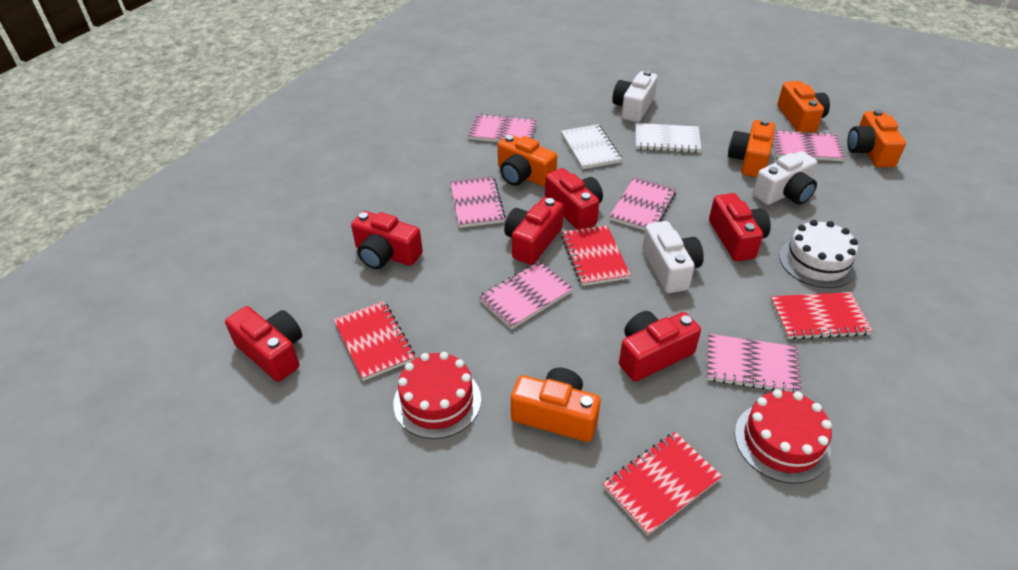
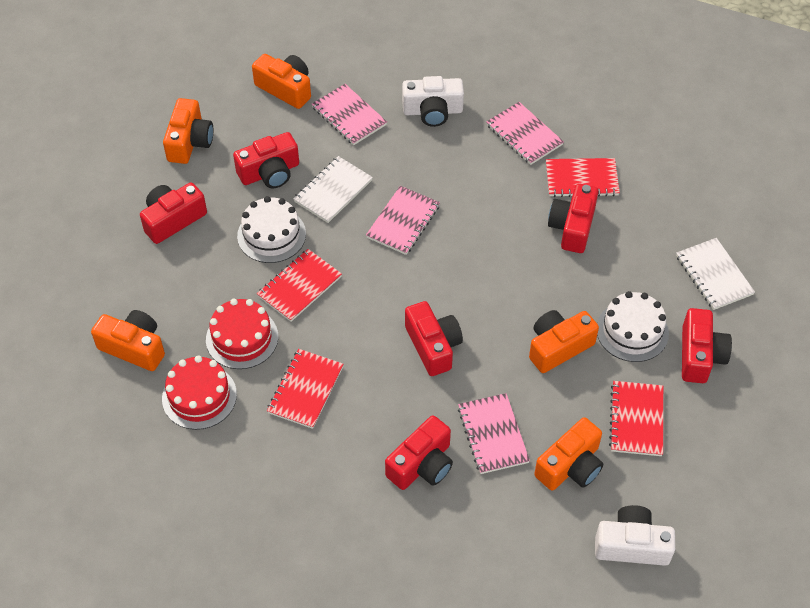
pink notebook: [450,176,506,228] [468,114,537,142] [479,261,573,330] [609,177,676,230] [707,334,802,393] [772,130,845,161] = 6 -> [312,84,387,145] [366,186,440,255] [458,393,530,474] [486,102,564,165] = 4
white cake: [779,220,858,288] = 1 -> [237,196,306,263] [597,291,669,362] = 2
white camera: [612,70,658,122] [642,221,704,293] [753,151,817,205] = 3 -> [402,76,464,127] [595,505,675,566] = 2

